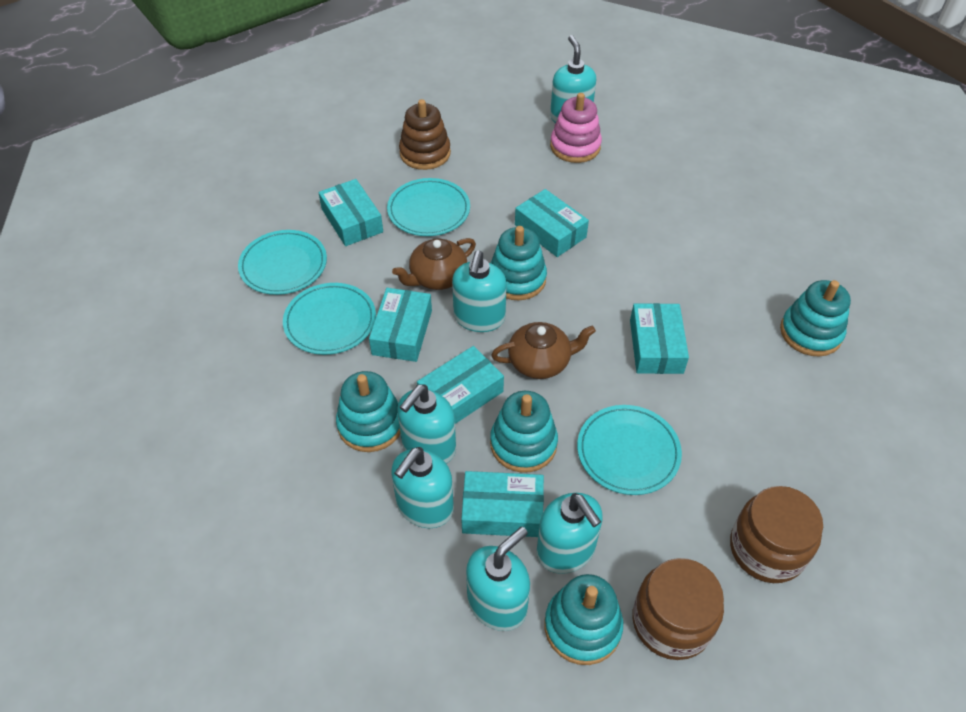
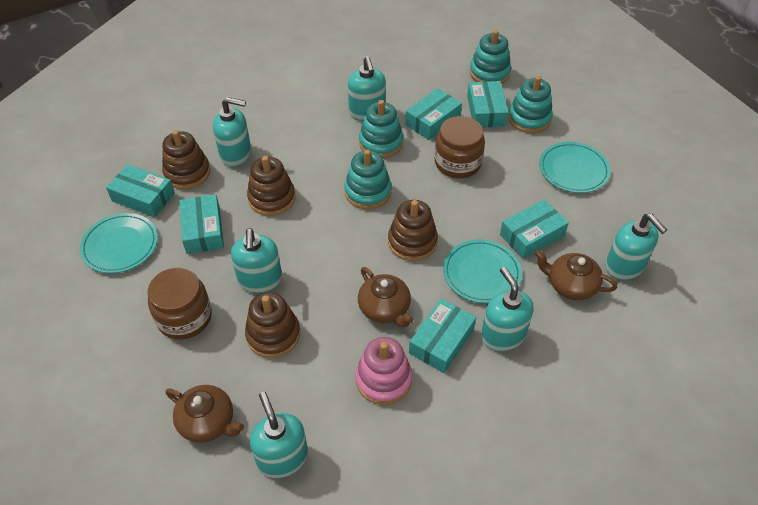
brown stacking toy: [399,99,451,170] = 1 -> [162,130,210,189] [245,292,300,358] [247,156,295,216] [388,200,438,261] = 4
brown teapot: [392,238,476,290] [491,322,596,379] = 2 -> [166,385,244,443] [358,267,414,328] [534,250,617,300] = 3
turquoise plate: [238,230,327,295] [283,283,376,355] [387,178,470,236] [577,405,682,495] = 4 -> [80,213,158,273] [443,239,522,303] [539,142,610,193] = 3
turquoise stacking toy: [336,371,400,452] [490,391,558,473] [491,226,547,301] [544,574,623,665] [780,280,851,357] = 5 -> [344,150,391,209] [359,100,403,158] [470,30,511,84] [508,76,553,133] = 4

